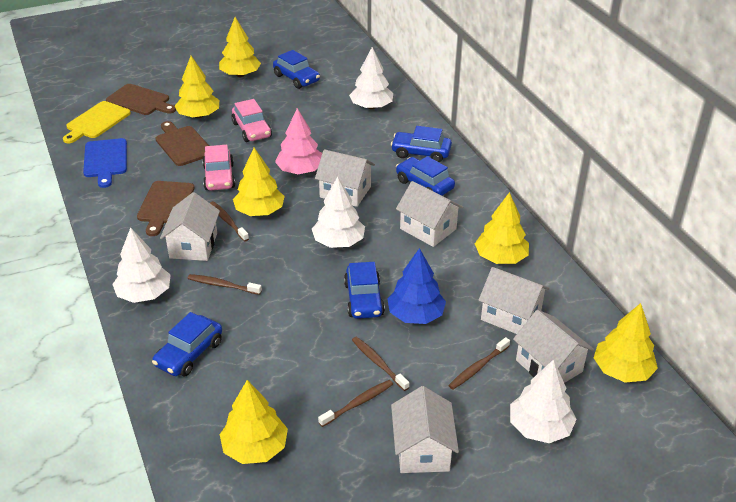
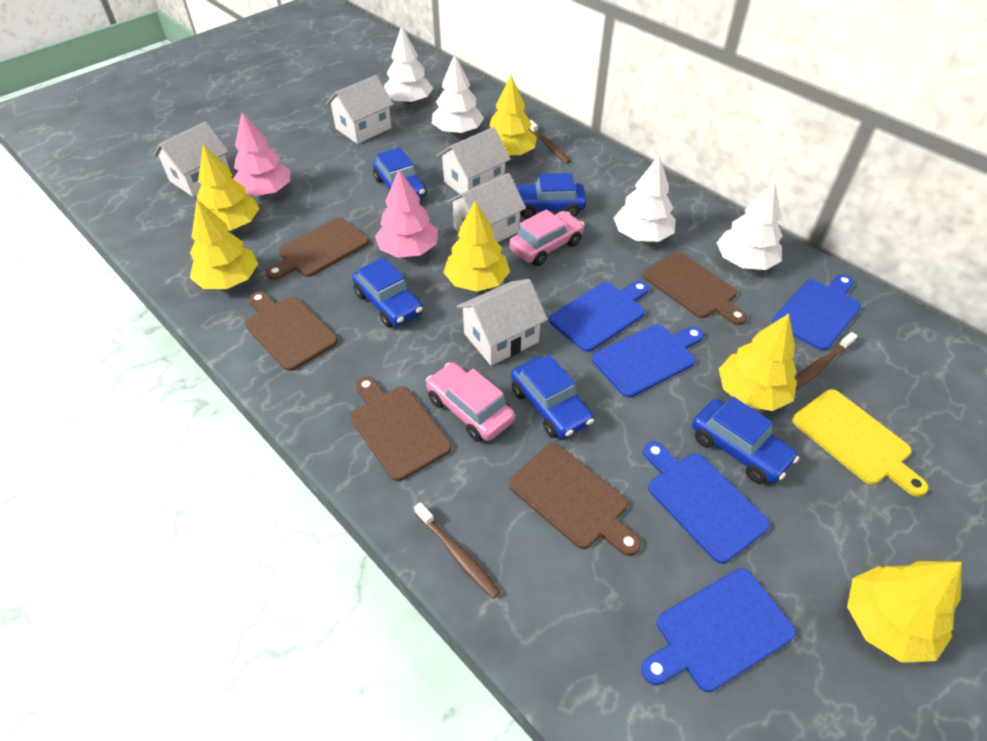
blue cutting board: [83,138,127,188] = 1 -> [549,281,649,352] [592,324,704,398] [641,568,796,692] [643,441,770,564] [772,274,861,351] = 5
blue tree: [387,248,446,324] = 1 -> none = 0
brown cutting board: [106,84,176,115] [137,181,194,236] [156,121,209,166] = 3 -> [245,291,338,371] [266,217,369,280] [350,377,452,481] [509,443,641,556] [643,252,747,325] = 5
brown toothbrush: [188,274,262,295] [210,201,249,242] [318,380,393,427] [352,337,409,391] [448,337,510,389] = 5 -> [414,502,501,599] [529,120,571,164] [795,332,858,390] = 3
pink tree: [275,108,322,174] = 1 -> [233,112,291,196] [375,169,438,258] = 2
white house: [160,192,220,261] [315,149,375,207] [391,386,459,473] [396,181,463,247] [478,267,550,334] [513,310,594,383] = 6 -> [154,121,230,197] [326,75,394,144] [437,127,511,194] [447,173,526,242] [457,279,548,365] = 5

